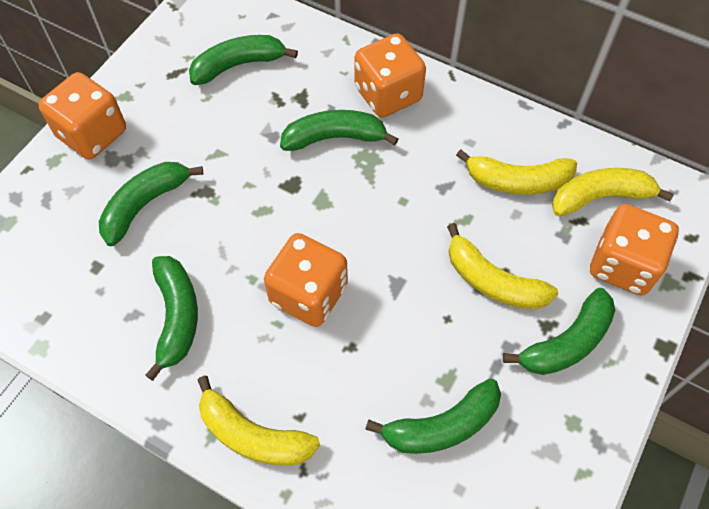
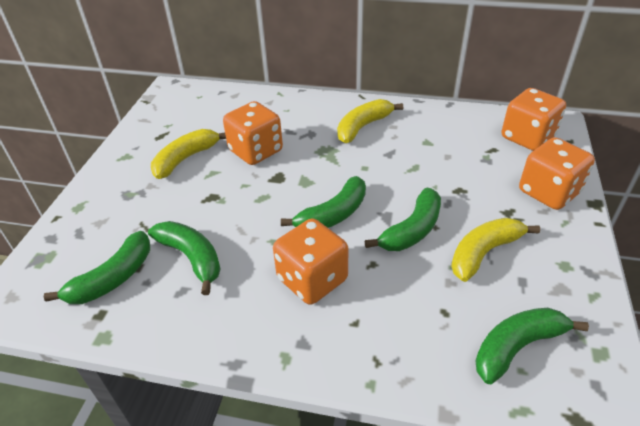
green banana: [99,162,203,246] [145,256,198,381] [189,35,298,85] [280,110,398,151] [365,378,501,454] [503,288,615,375] = 6 -> [44,231,150,304] [148,221,221,295] [281,176,366,228] [365,188,441,251] [475,308,589,384] = 5
yellow banana: [198,376,320,466] [447,223,558,310] [456,149,577,195] [552,168,674,217] = 4 -> [151,129,226,179] [337,99,403,143] [451,218,540,282] = 3

